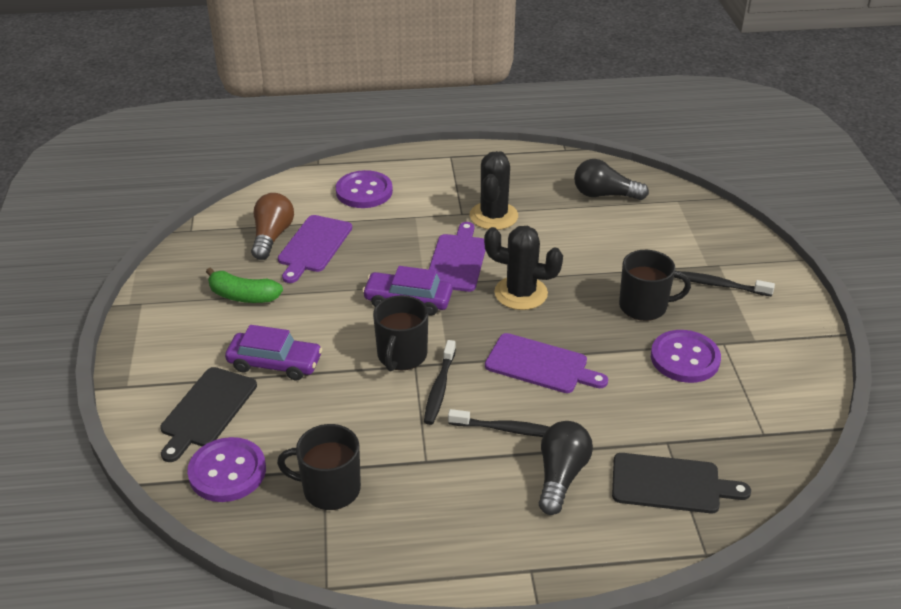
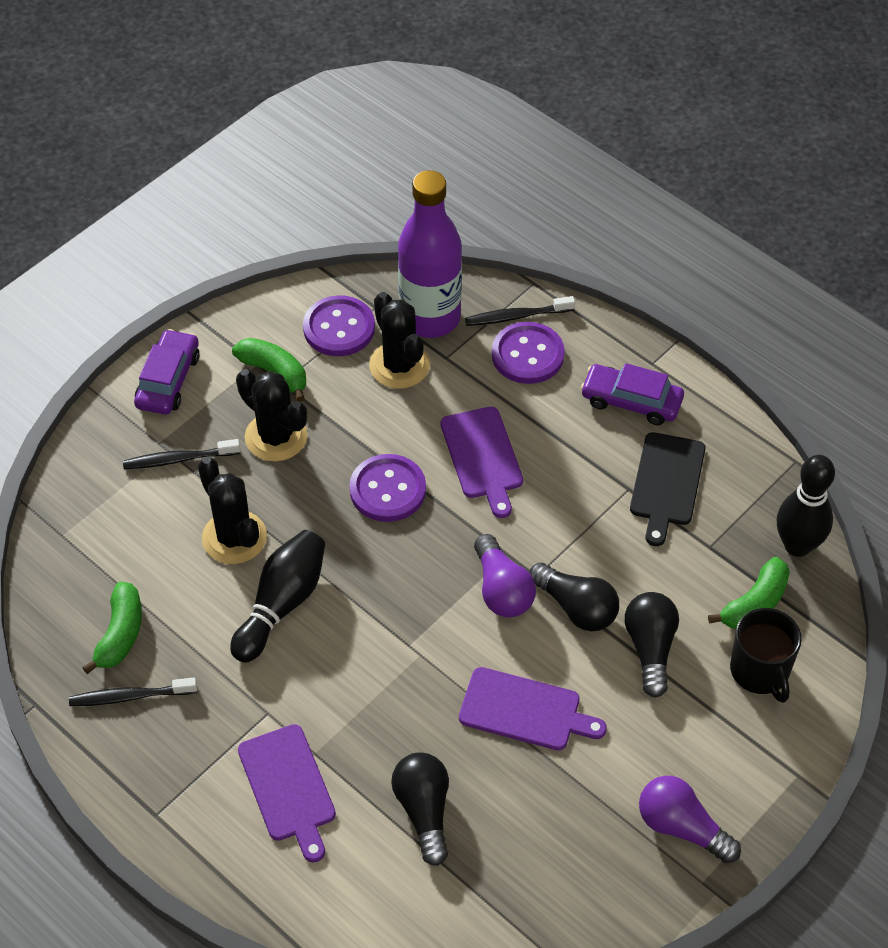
black bowling pin: none = 0 -> [230,530,325,663] [777,455,835,557] = 2
black cactus: [470,151,518,230] [484,226,563,310] = 2 -> [198,457,267,564] [236,369,307,462] [369,292,430,389] = 3
black cutting board: [160,367,257,462] [612,453,751,513] = 2 -> [630,432,706,546] = 1
black light bulb: [538,421,593,515] [574,159,649,200] = 2 -> [391,752,449,866] [529,562,619,631] [625,592,679,698] = 3
black mug: [277,424,361,510] [373,295,428,371] [619,250,691,321] = 3 -> [730,608,802,703] = 1
brown light bulb: [251,193,294,260] = 1 -> none = 0
green banana: [206,267,283,303] = 1 -> [82,582,142,674] [232,338,306,402] [708,557,790,629] = 3
purple bottle: none = 0 -> [398,170,462,338] = 1
purple light bulb: none = 0 -> [474,534,536,618] [639,776,741,863] = 2

